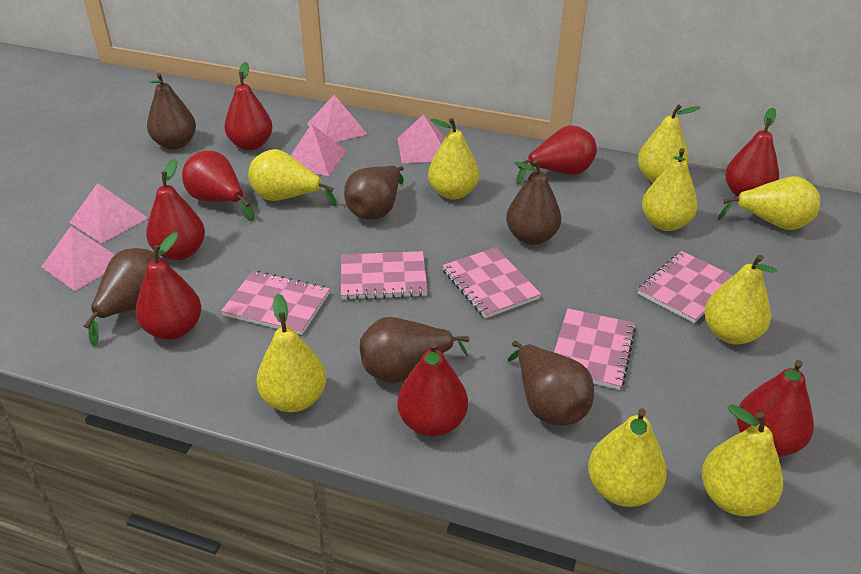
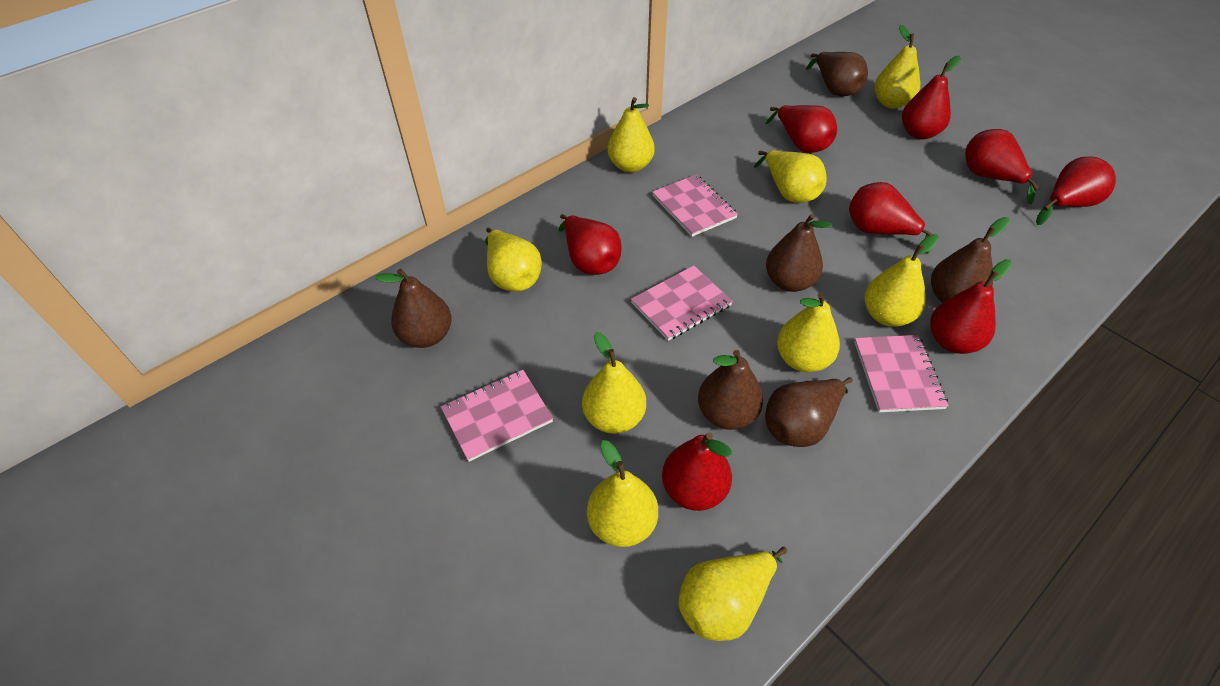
pink notebook: [221,271,330,335] [341,251,428,300] [442,247,541,319] [554,308,636,390] [638,251,734,323] = 5 -> [441,370,553,462] [631,265,733,341] [652,174,738,237] [854,335,949,412] = 4
pink pyramid: [41,226,115,291] [69,183,148,244] [291,124,347,176] [307,95,367,142] [397,114,445,163] = 5 -> none = 0

